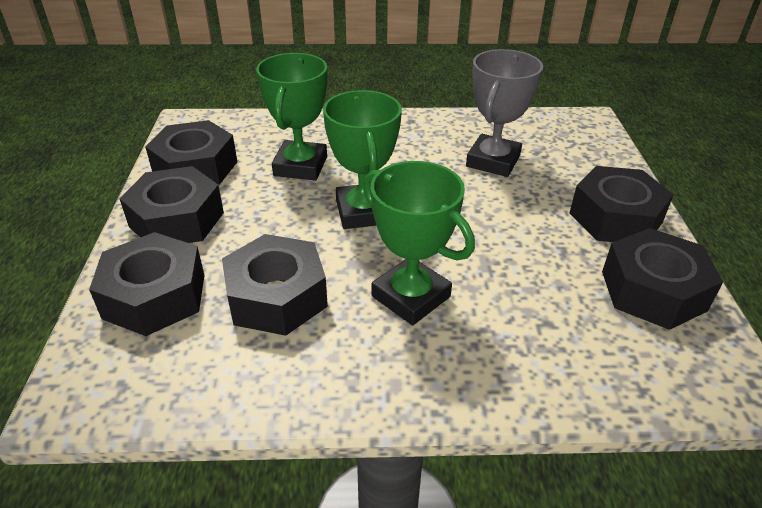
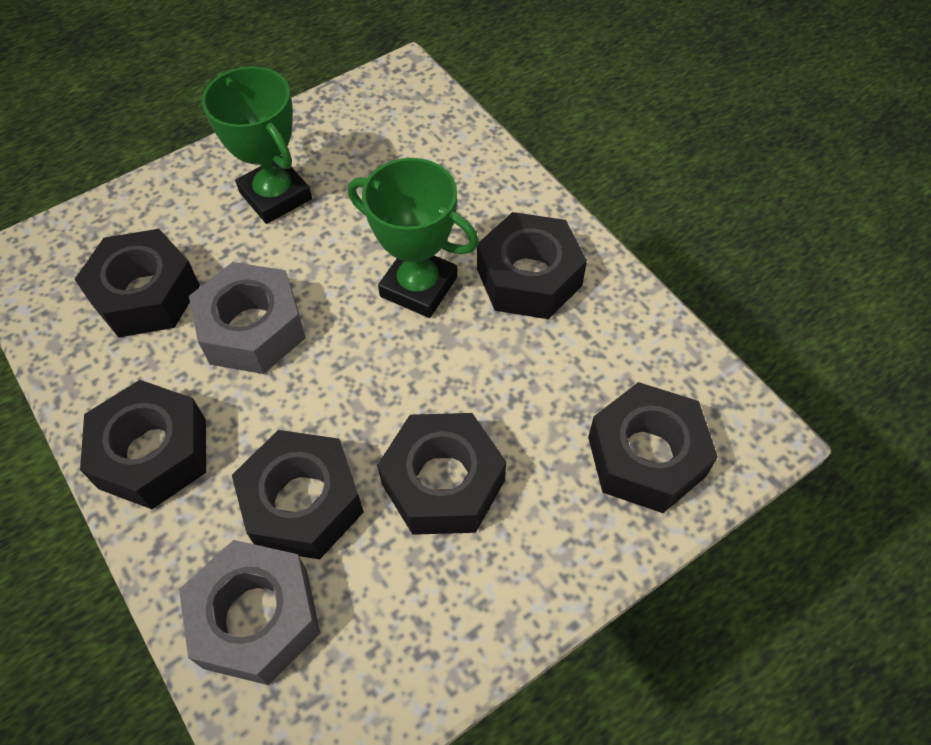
green trophy: [256,53,327,180] [323,90,402,229] [363,161,475,325] = 3 -> [202,66,312,224] [348,158,479,318] = 2
grey nut: none = 0 -> [179,540,320,685] [189,262,306,374] = 2
grey trophy: [466,49,543,177] = 1 -> none = 0

